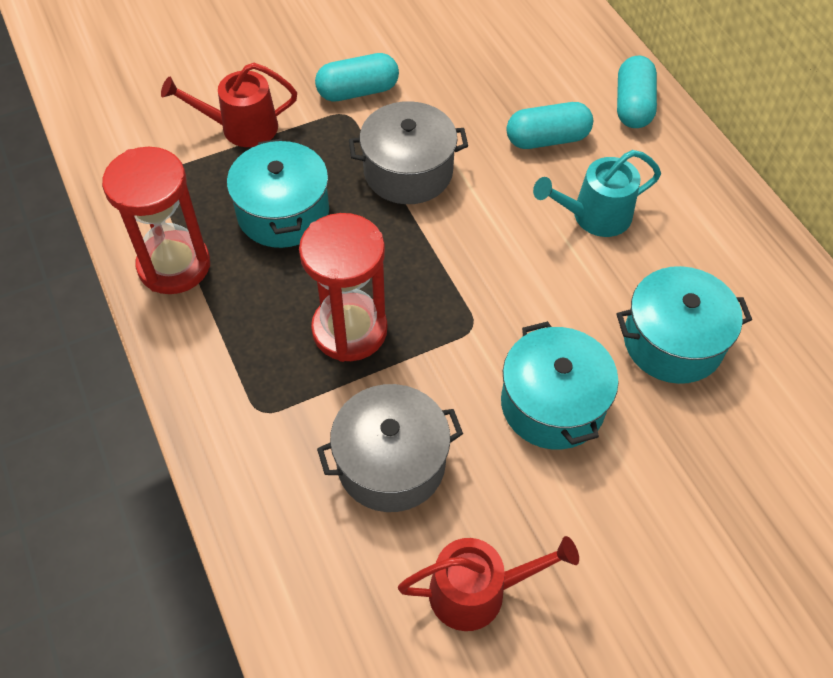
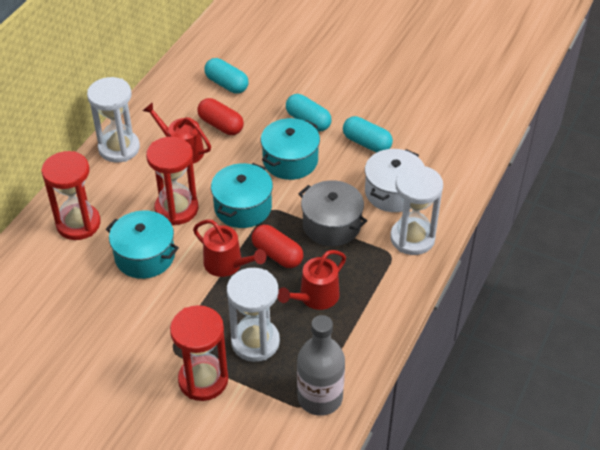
grey bottle: none = 0 -> [297,315,345,416] = 1
grey pot: [317,384,463,512] [349,101,468,204] = 2 -> [299,180,367,246] = 1
red capsule: none = 0 -> [198,98,244,135] [252,225,303,268] = 2
red hourglass: [102,147,210,294] [299,213,387,362] = 2 -> [41,151,101,240] [146,137,199,225] [170,305,228,401] = 3
red watering can: [161,63,297,147] [398,536,579,631] = 2 -> [143,102,211,164] [193,219,266,277] [277,250,346,310] = 3
turquoise watering can: [533,150,661,237] = 1 -> none = 0
white hourglass: none = 0 -> [87,77,140,163] [227,268,280,362] [390,165,443,255] = 3
white pot: none = 0 -> [365,149,425,212] = 1

